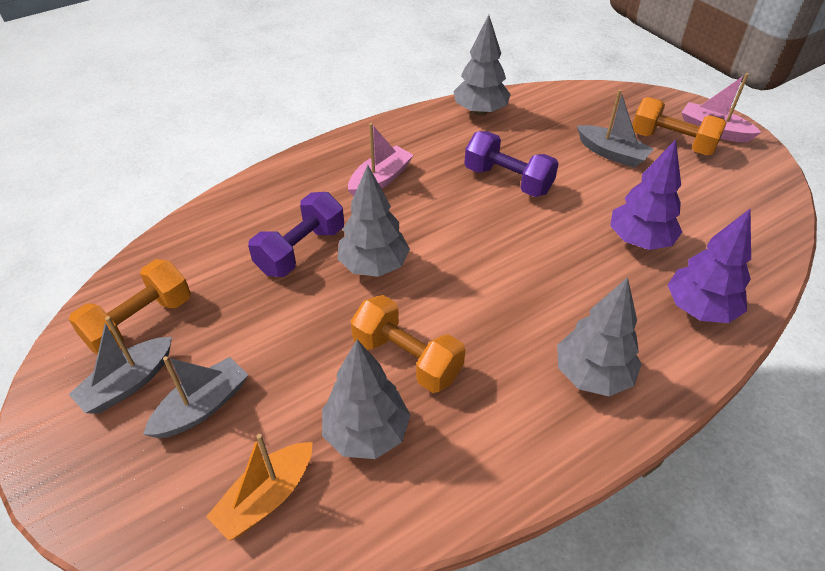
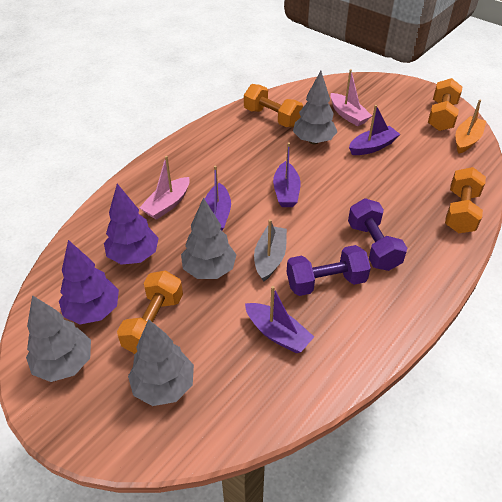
grey boat: [68,316,172,414] [143,356,248,438] [577,89,654,168] = 3 -> [254,219,287,282] = 1
orange dumbbell: [69,259,191,355] [351,295,465,393] [632,97,727,156] = 3 -> [117,270,183,354] [244,84,303,127] [428,78,462,131] [445,167,486,233] = 4
purple boat: none = 0 -> [205,166,231,230] [245,286,314,353] [273,143,300,207] [349,105,400,155] = 4

